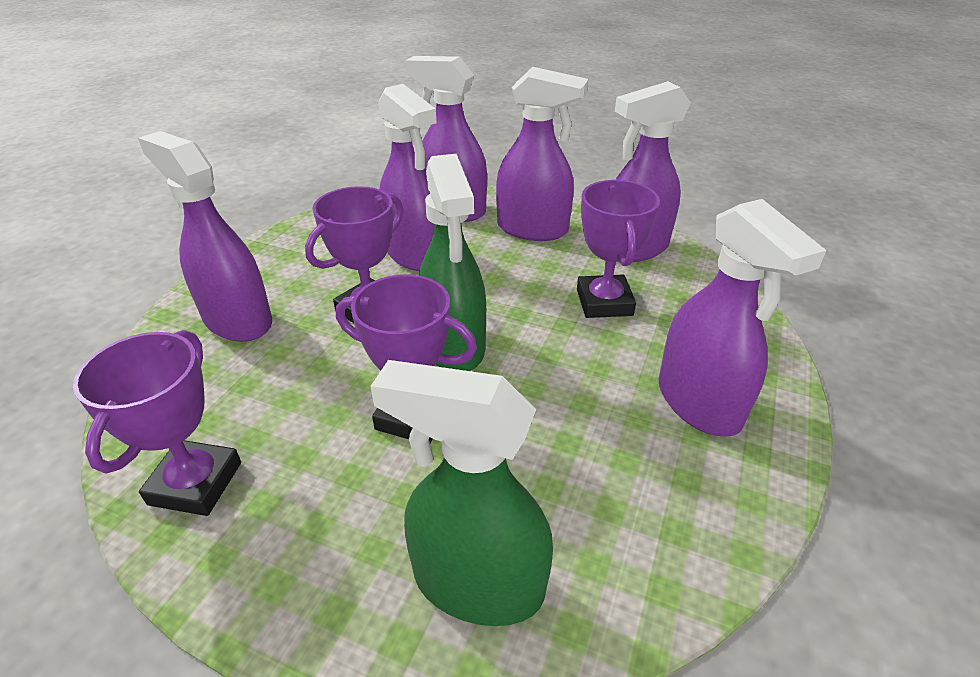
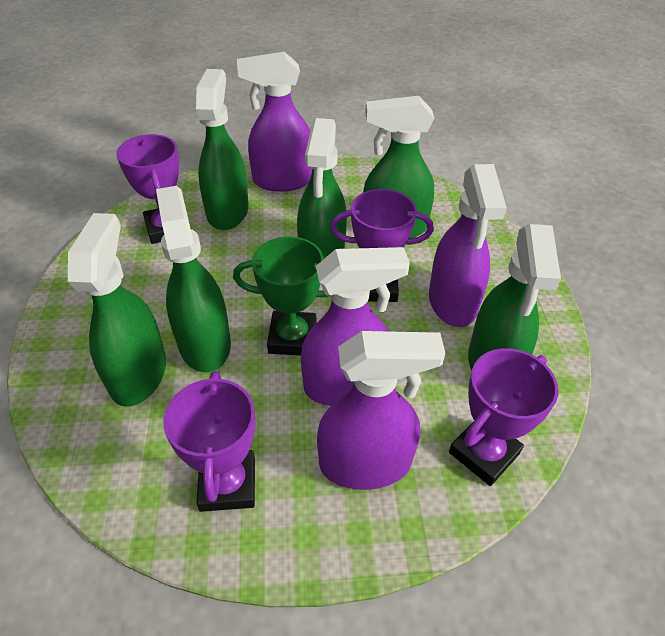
green spray bottle: [371,360,553,626] [419,154,486,371] = 2 -> [68,213,166,407] [156,186,231,372] [196,69,249,230] [297,118,347,259] [363,96,434,239] [468,224,561,371] = 6
green trophy: none = 0 -> [233,236,331,356] = 1
purple spray bottle: [138,131,272,342] [378,84,437,271] [405,56,487,222] [496,67,588,241] [615,81,691,262] [659,199,827,437] = 6 -> [237,51,312,192] [301,247,410,406] [317,331,445,490] [429,164,507,327] = 4

